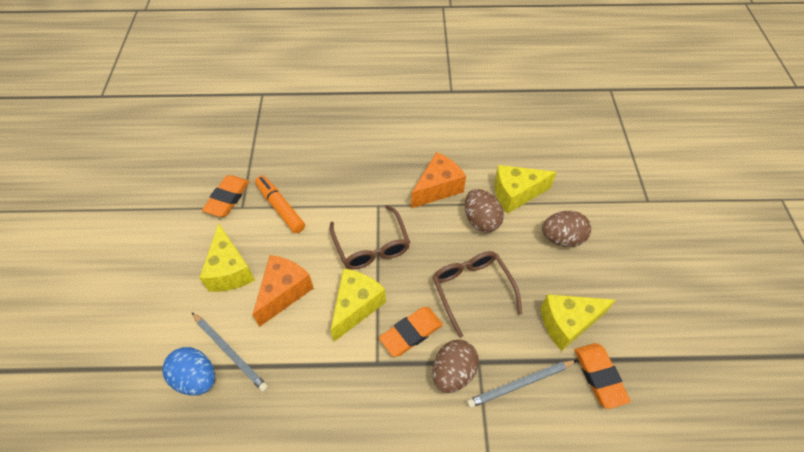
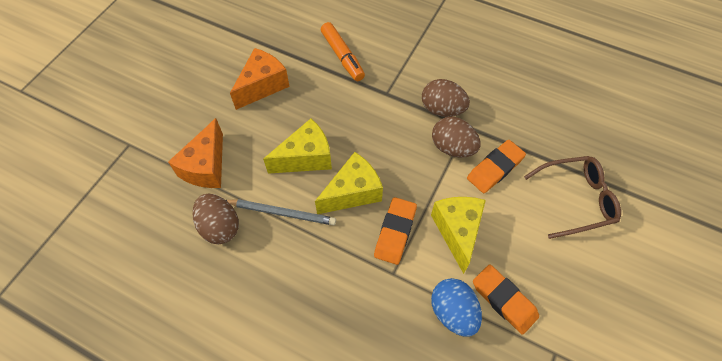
brown glasses: [330,205,410,269] [433,251,522,338] = 2 -> [524,156,621,239] = 1
grey pencil: [192,313,268,392] [467,360,577,408] = 2 -> [226,199,336,225] = 1
yellow cheese: [199,223,255,292] [331,269,386,342] [494,165,557,214] [541,294,616,351] = 4 -> [263,119,332,174] [315,152,383,214] [431,197,486,274] = 3

